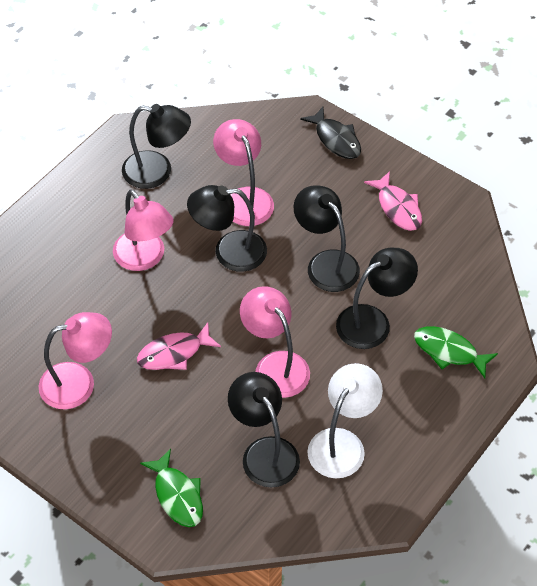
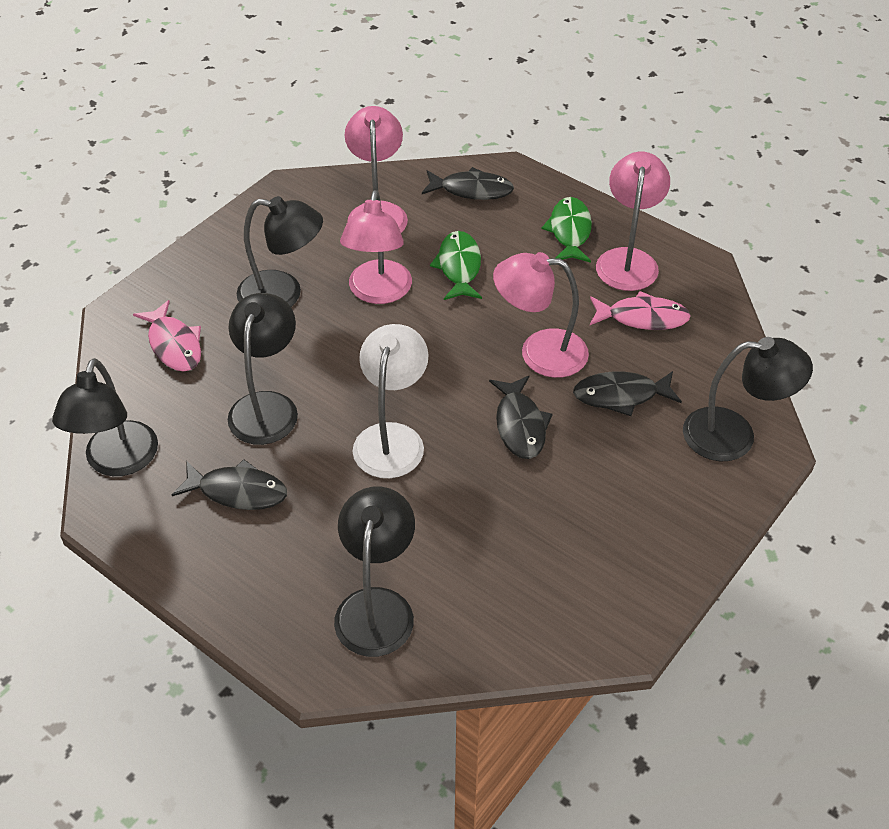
black fish: [300,107,361,159] = 1 -> [172,459,287,510] [422,167,514,200] [489,376,553,459] [573,371,682,416] = 4

